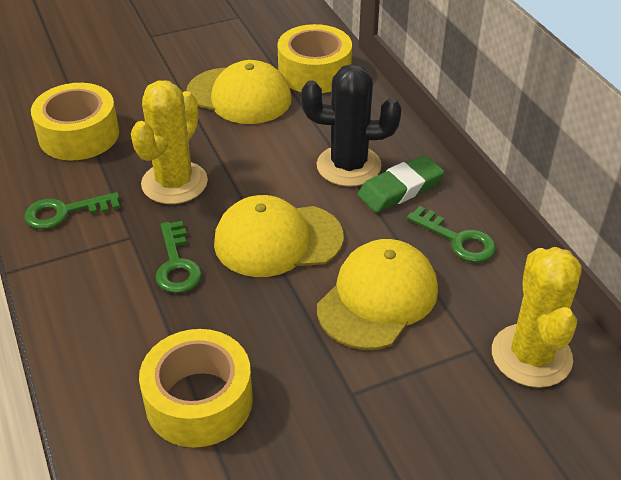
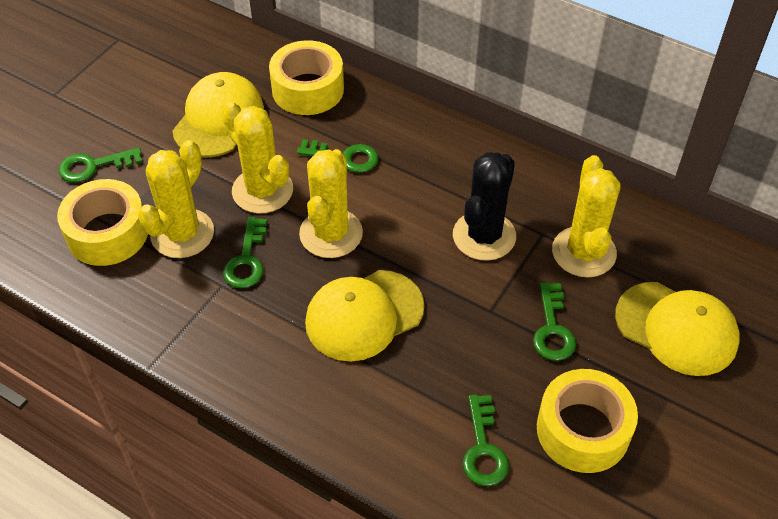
green eraser: [357,155,444,213] = 1 -> none = 0
green key: [25,192,120,229] [155,221,202,293] [407,206,496,262] = 3 -> [59,147,142,182] [223,217,267,288] [297,139,378,173] [463,395,509,486] [533,282,576,361] = 5
yellow cactus: [131,80,208,204] [492,247,582,388] = 2 -> [138,140,214,258] [222,102,293,214] [299,149,363,258] [552,155,621,277] = 4

